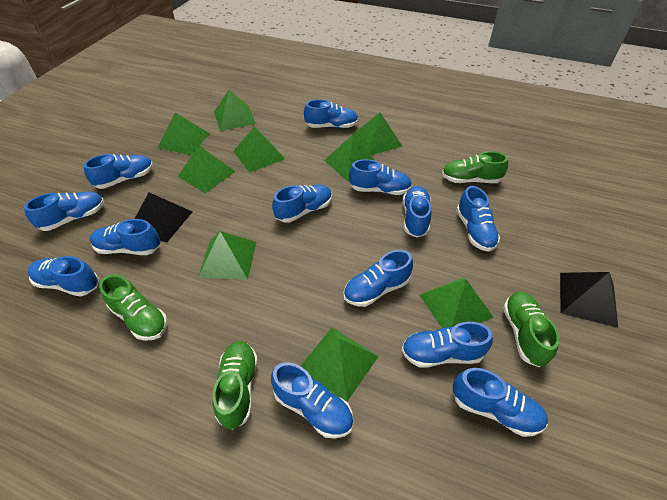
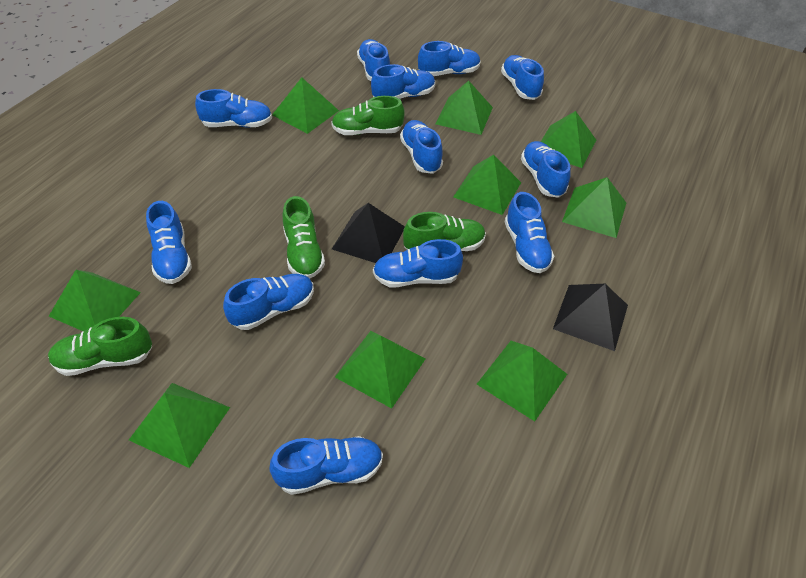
blue shoe: [24,191,104,231] [28,256,99,297] [84,154,153,189] [90,219,160,255] [271,362,353,439] [272,185,332,223] [304,99,358,128] [343,250,413,307] [349,159,412,195] [402,322,493,368] [403,186,431,238] [453,368,548,437] [456,186,500,252] = 13 -> [146,201,192,284] [195,89,272,128] [223,274,314,330] [269,436,383,495] [357,39,390,81] [371,64,435,99] [373,239,463,287] [400,120,443,174] [418,41,481,76] [501,55,544,100] [505,192,554,273] [521,141,571,198] = 12

